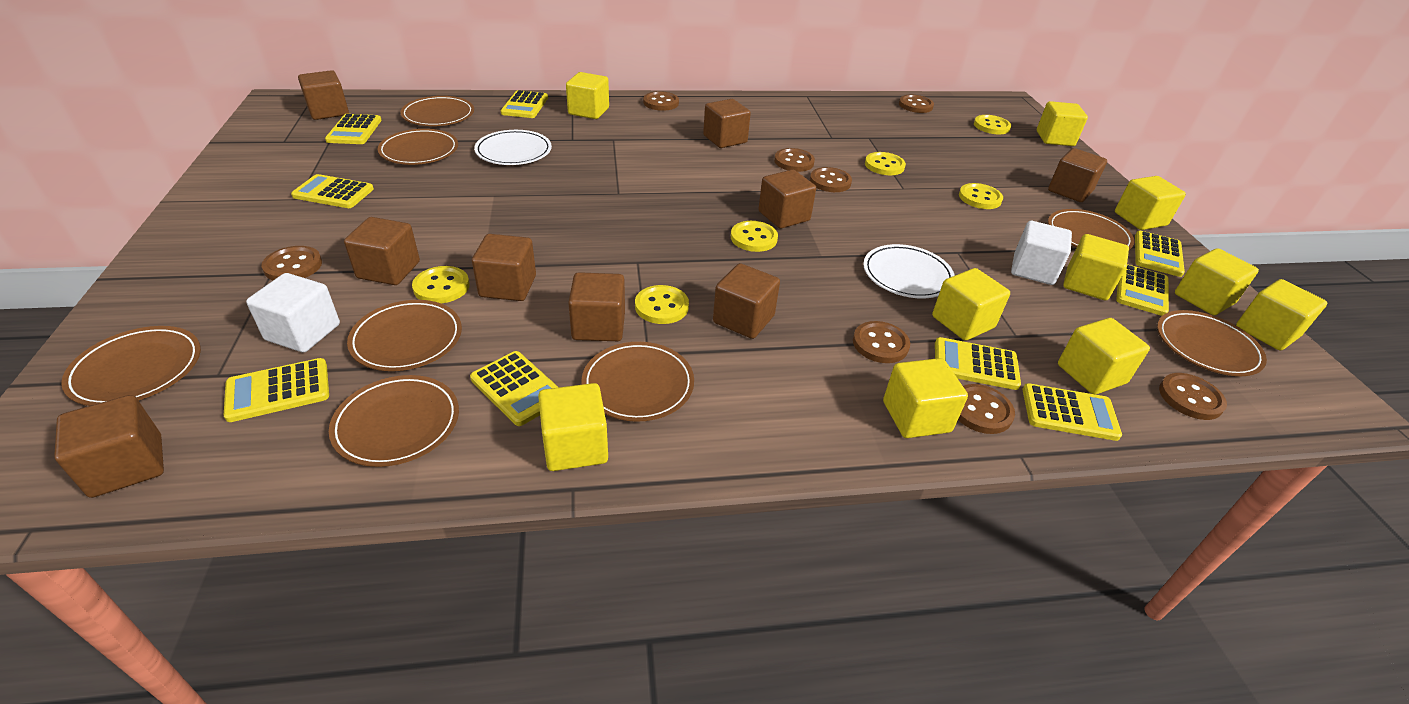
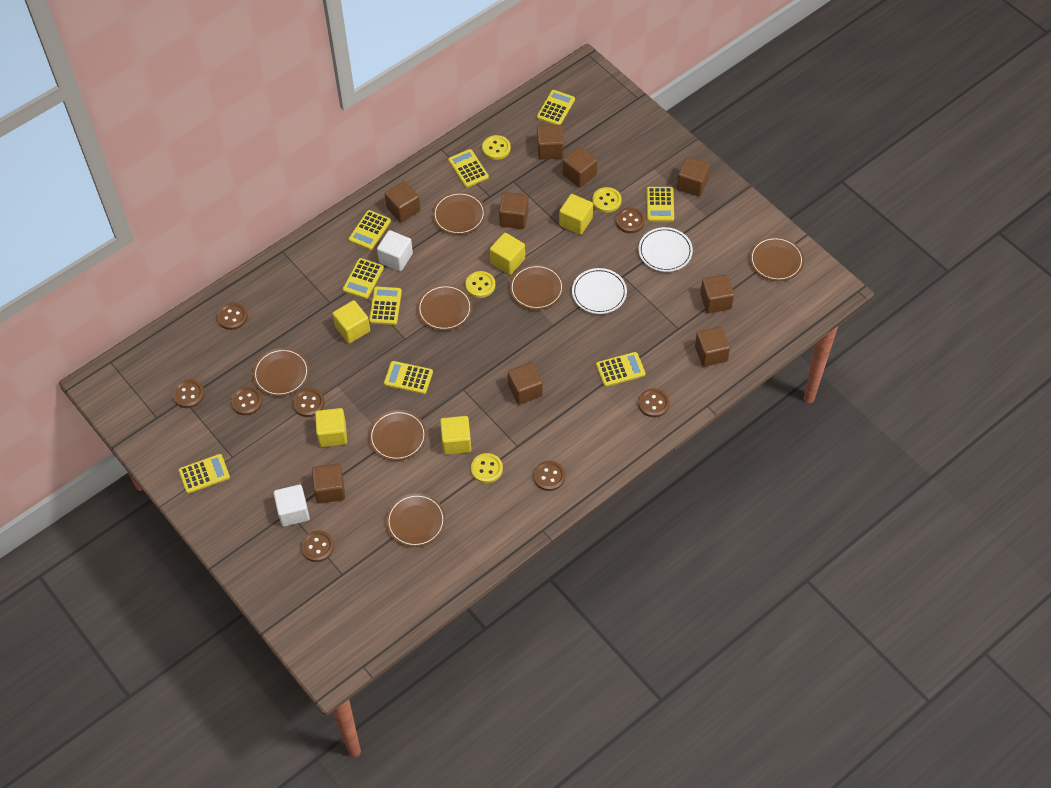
brown plate: [61,326,201,406] [329,375,459,467] [347,300,462,371] [377,129,458,165] [400,96,474,126] [582,342,694,422] [1048,209,1135,250] [1157,310,1267,376] = 8 -> [253,348,309,396] [369,410,427,461] [386,493,446,547] [417,284,472,331] [432,192,486,235] [509,264,564,310] [750,236,804,281] = 7
yellow button: [412,266,470,304] [635,285,689,324] [731,221,778,252] [865,152,906,175] [959,183,1003,209] [974,115,1011,134] = 6 -> [465,271,495,298] [471,453,503,483] [482,135,511,160] [592,187,621,213] = 4
yellow cube: [538,383,608,471] [566,72,609,119] [883,358,968,438] [932,268,1010,341] [1037,101,1088,146] [1058,318,1150,395] [1063,234,1129,300] [1115,176,1186,230] [1175,248,1259,315] [1236,279,1327,350] = 10 -> [315,408,347,447] [332,300,370,343] [440,416,471,455] [490,233,525,275] [559,194,593,235] = 5

